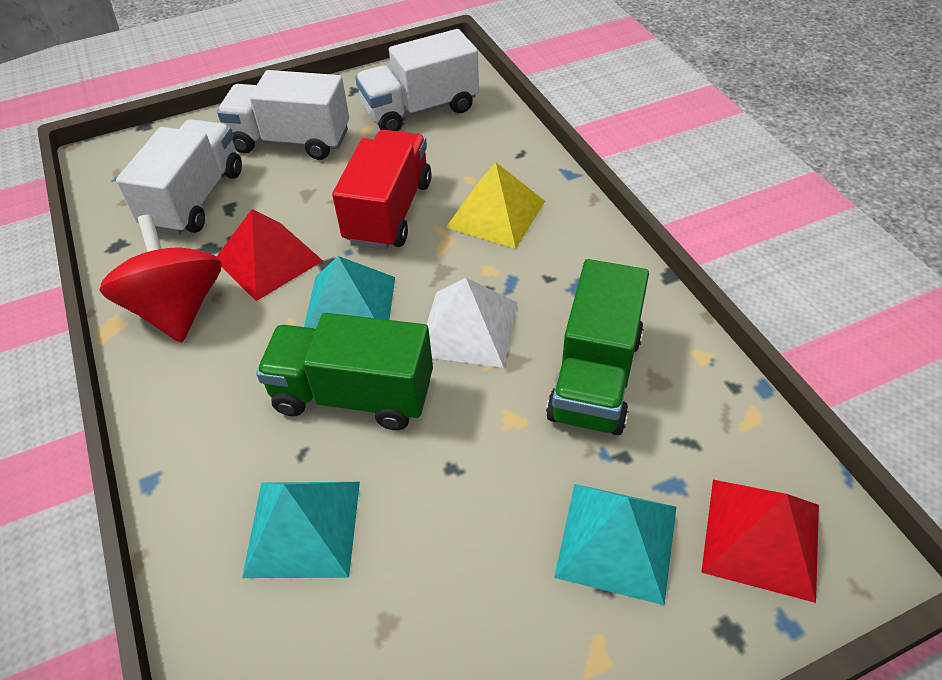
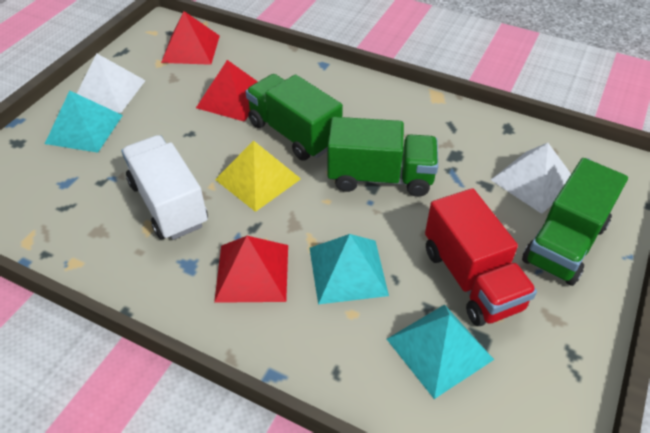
green truck: [256,313,433,430] [546,259,649,435] = 2 -> [246,74,343,161] [328,117,438,197] [522,158,628,286] = 3
red pyramid: [217,209,323,301] [701,480,819,603] = 2 -> [161,11,220,65] [196,60,258,122] [214,236,288,303] = 3
red spinning top: [99,214,222,343] = 1 -> none = 0
white pyramid: [426,278,518,368] = 1 -> [77,54,146,113] [491,143,571,214] = 2
white truck: [116,119,242,235] [217,70,349,160] [355,29,479,131] = 3 -> [121,135,208,240] = 1

